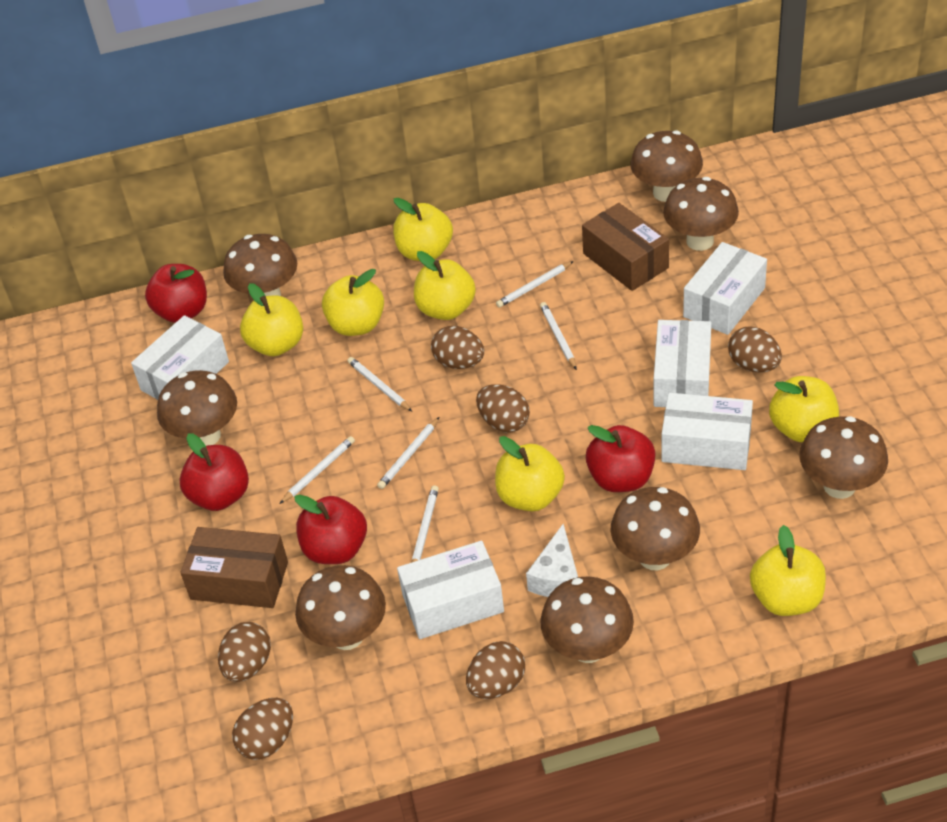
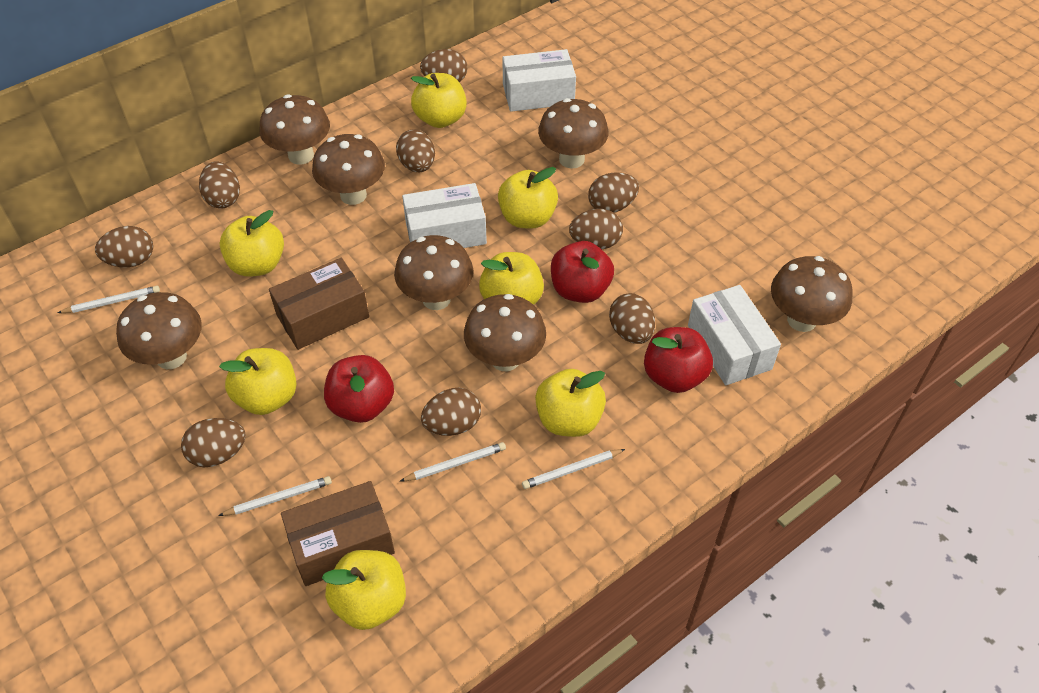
brown egg: [218,622,271,682] [232,698,293,760] [431,326,484,369] [466,641,525,699] [476,384,530,433] [728,326,782,373] = 6 -> [95,226,153,267] [181,418,246,467] [199,161,240,209] [396,129,435,172] [420,49,467,82] [421,388,481,436] [569,209,623,249] [588,172,639,213] [609,293,655,344] = 9
brown mushroom: [157,370,237,446] [223,234,297,296] [295,565,386,650] [540,576,634,663] [610,487,700,570] [630,131,703,202] [663,177,739,251] [800,416,888,499] = 8 -> [116,292,202,369] [259,94,330,165] [312,134,385,205] [394,235,473,310] [464,294,546,371] [538,98,608,169] [771,256,852,332] = 7
red apple: [145,264,207,323] [179,433,249,511] [294,495,367,564] [586,425,656,492] = 4 -> [324,355,394,423] [551,241,614,303] [644,327,713,393] = 3
white box: [131,315,229,400] [397,541,504,639] [654,320,711,407] [661,393,753,470] [683,242,767,335] = 5 -> [402,183,487,248] [502,49,576,112] [688,285,781,385] = 3
white cheese: [526,524,578,597] = 1 -> none = 0
white pencil: [280,436,355,504] [348,357,412,411] [377,417,439,489] [412,485,439,562] [496,261,574,308] [540,302,577,370] = 6 -> [58,286,160,313] [218,476,332,516] [400,442,506,481] [522,449,625,489] = 4

